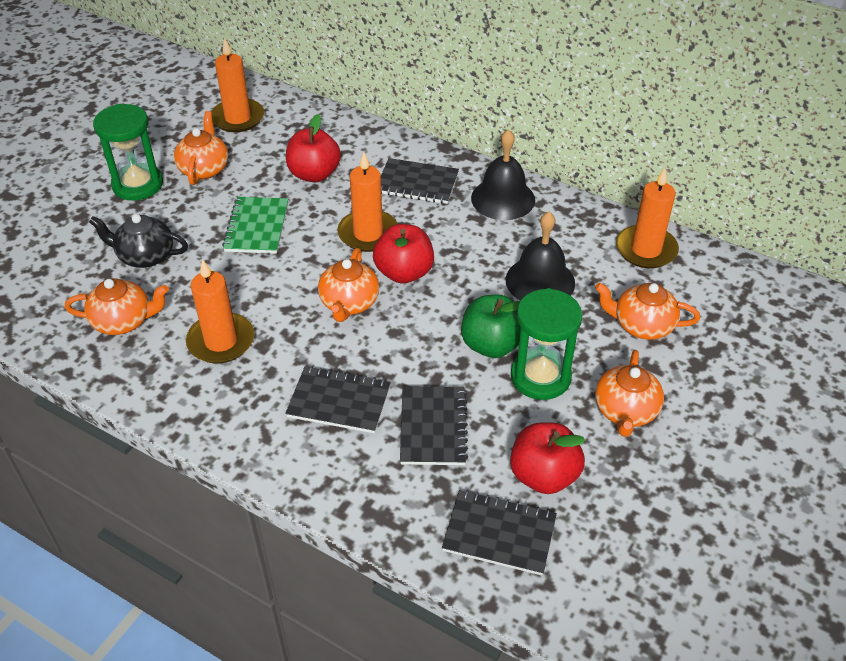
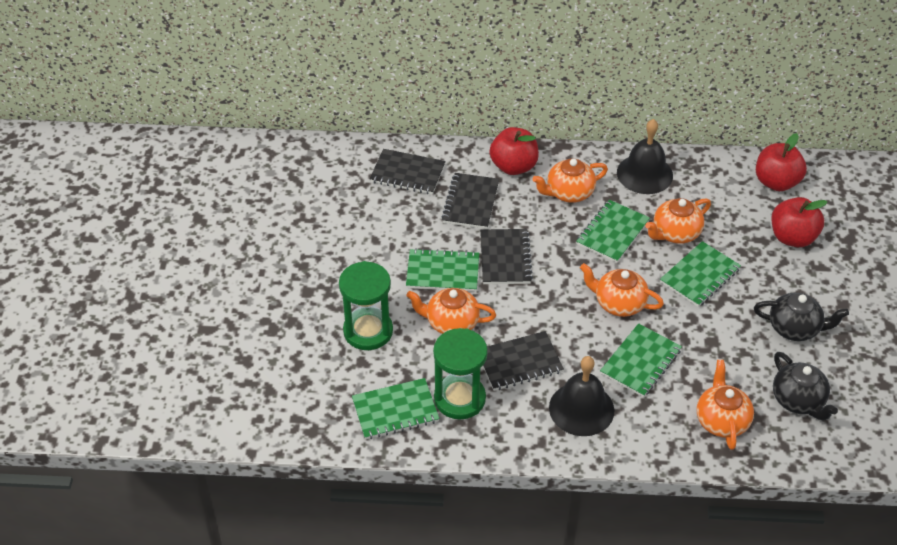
black teapot: [89,214,188,268] = 1 -> [754,293,849,341] [773,352,838,421] = 2
green apple: [461,295,521,358] = 1 -> none = 0
green notebook: [222,197,288,254] = 1 -> [352,378,440,440] [406,248,479,292] [576,200,650,263] [600,323,682,397] [660,241,741,307] = 5
orange candle: [186,259,254,364] [211,38,264,132] [337,152,398,252] [616,168,679,268] = 4 -> none = 0

